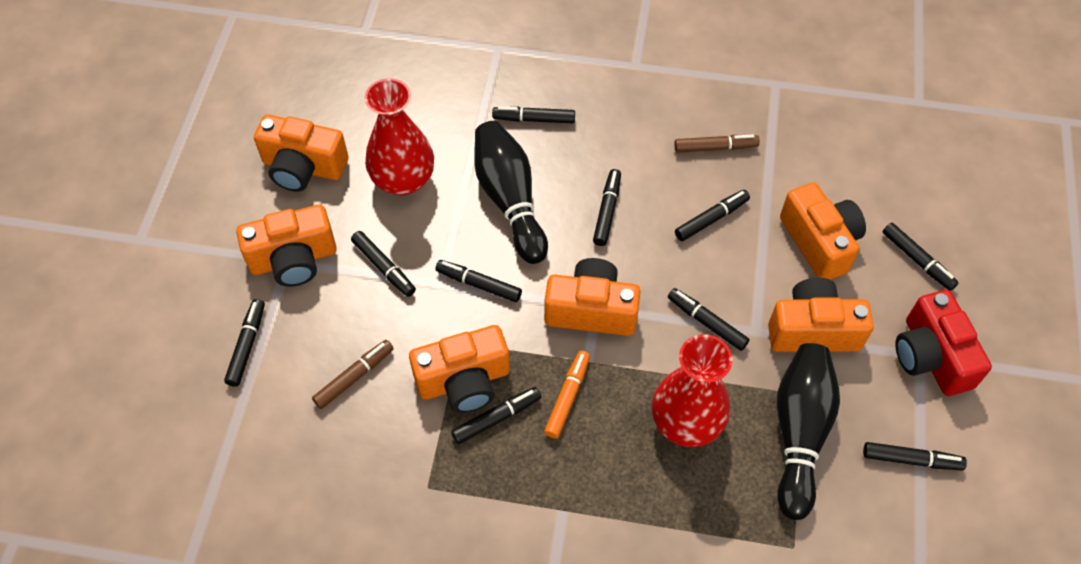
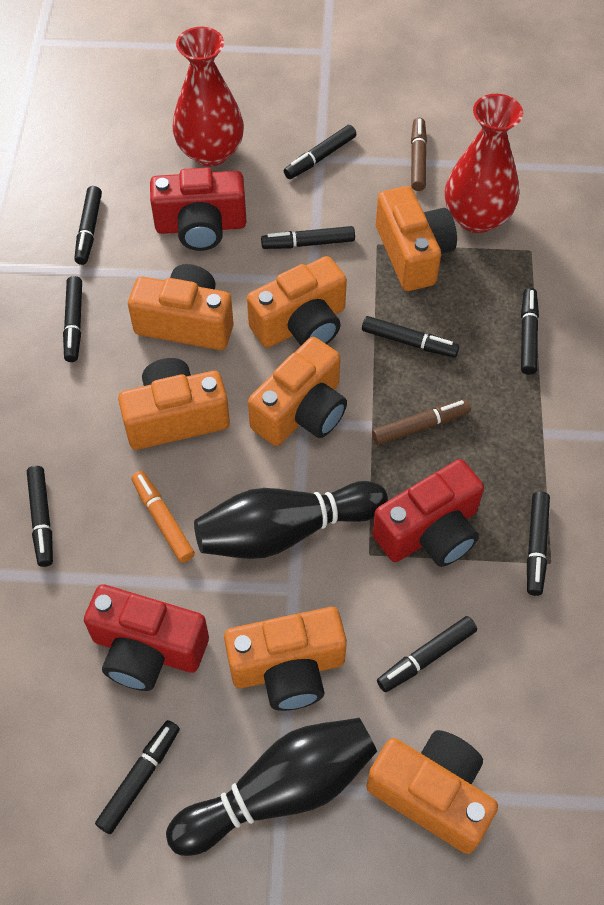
orange camera: [236,204,337,287] [254,115,349,192] [409,325,510,413] [544,258,640,336] [768,278,874,352] [780,182,866,280] = 6 -> [118,358,230,450] [128,264,234,350] [224,607,347,711] [247,256,347,348] [248,337,347,446] [366,730,498,854] [376,186,457,291] = 7
red camera: [895,290,992,396] = 1 -> [84,584,209,691] [150,168,247,251] [372,459,484,567] = 3

